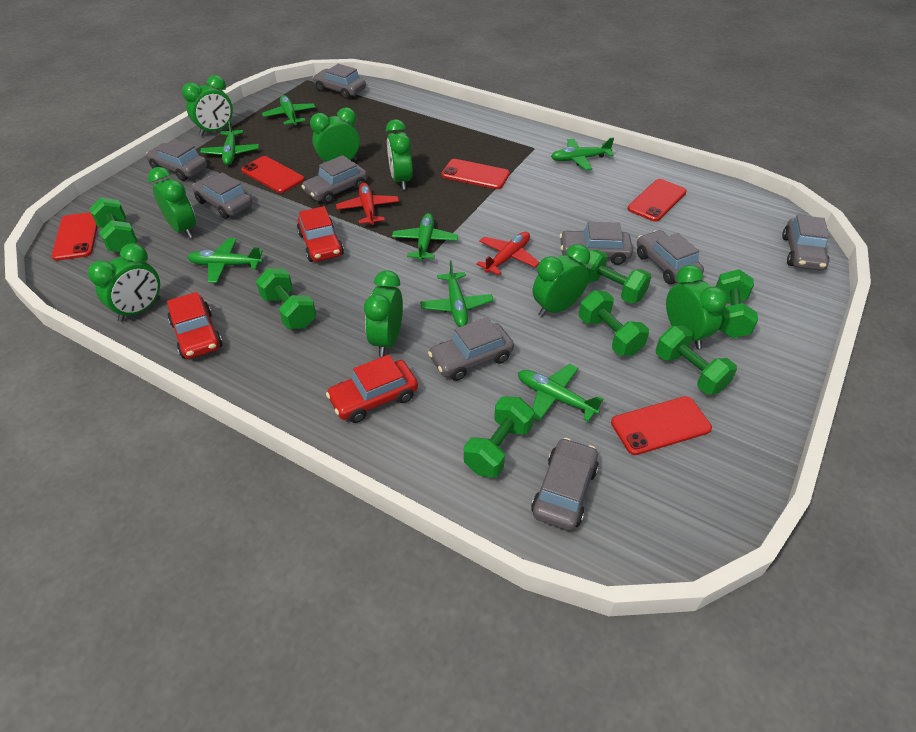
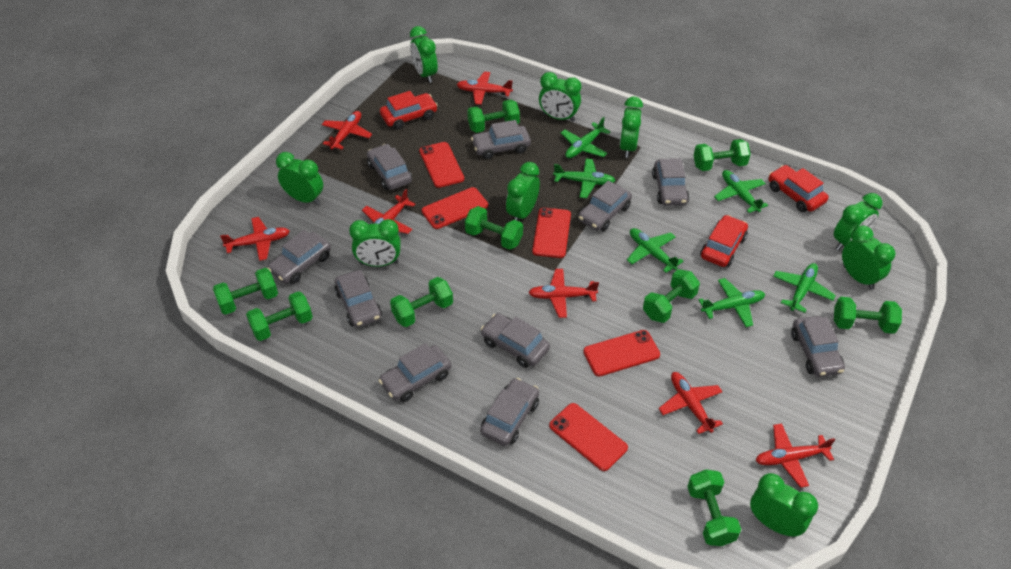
green clock: [88,243,160,322] [148,167,196,238] [182,75,233,136] [310,108,360,164] [364,270,403,356] [386,119,412,190] [533,244,590,317] [666,265,727,349] = 8 -> [276,152,323,205] [349,219,401,267] [410,26,438,83] [506,162,540,221] [539,72,581,122] [619,96,643,158] [750,473,818,537] [834,193,882,251] [842,225,895,290] = 9
green dumbbell: [89,197,138,252] [256,268,316,329] [464,396,535,478] [579,290,649,356] [583,250,651,304] [656,326,737,394] [716,269,758,338] = 7 -> [213,268,278,315] [246,291,313,341] [390,277,453,327] [465,206,523,250] [467,100,520,133] [643,269,700,323] [687,469,741,546] [694,139,751,171] [834,297,902,334] = 9
green plane: [187,238,263,283] [200,119,259,165] [262,95,315,126] [392,213,458,261] [420,260,494,327] [518,364,604,422] [551,138,614,170] = 7 -> [553,158,616,198] [561,117,611,158] [627,228,684,273] [699,278,765,327] [714,170,768,213] [773,263,836,313] = 6
grey car: [146,139,207,181] [192,172,252,219] [301,155,367,204] [313,64,366,99] [428,317,514,381] [531,438,599,531] [560,222,633,265] [637,230,704,284] [782,215,829,271] = 9 -> [268,230,331,284] [334,270,382,328] [367,144,412,190] [379,343,451,402] [471,120,531,159] [480,378,539,446] [481,313,550,368] [578,180,632,231] [652,158,689,206] [791,316,845,377] = 10
red plane: [336,183,399,225] [476,232,540,275] = 2 -> [220,217,290,261] [322,111,372,150] [362,189,415,234] [456,72,513,105] [528,269,599,318] [659,372,723,434] [755,423,835,488] = 7

